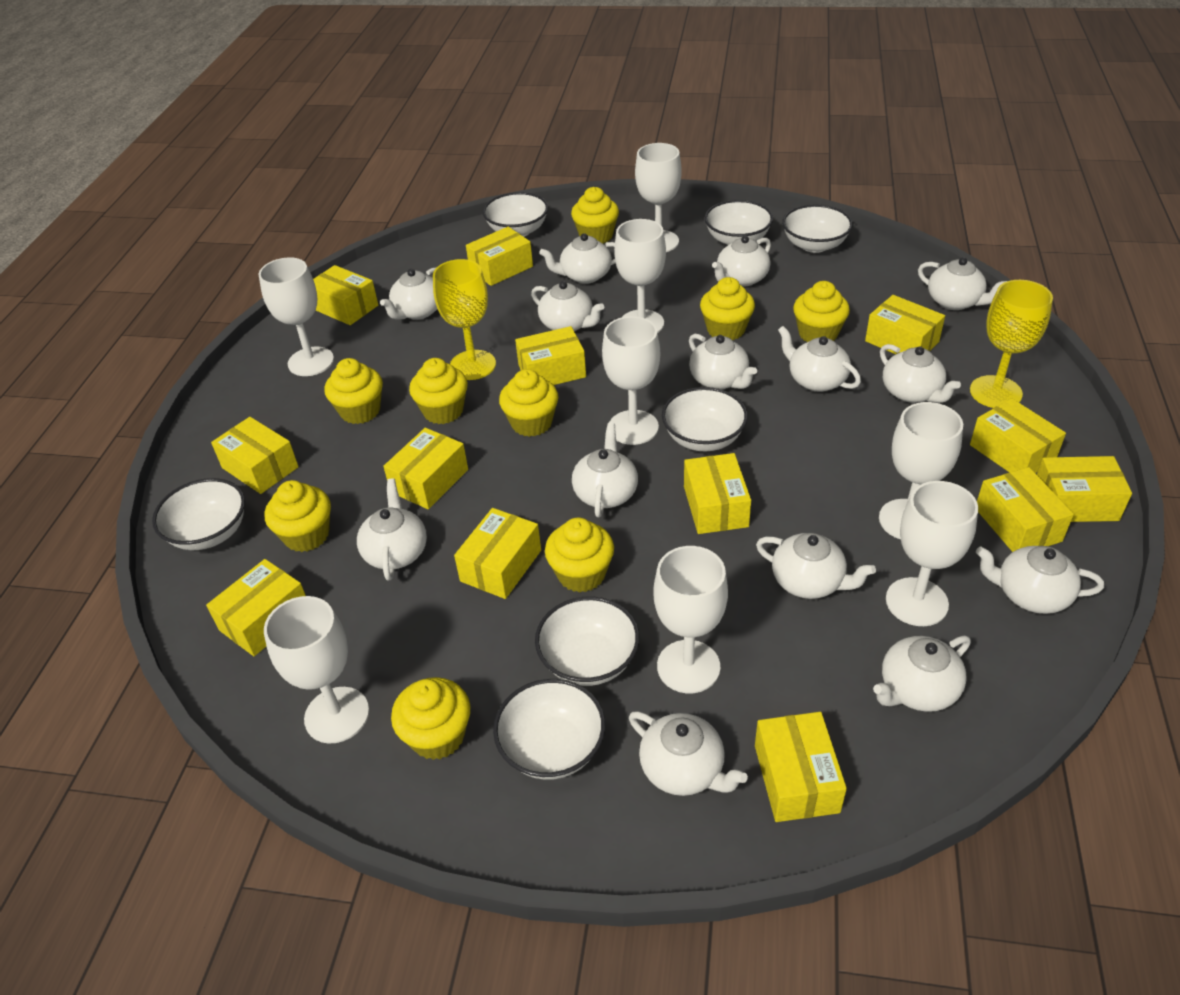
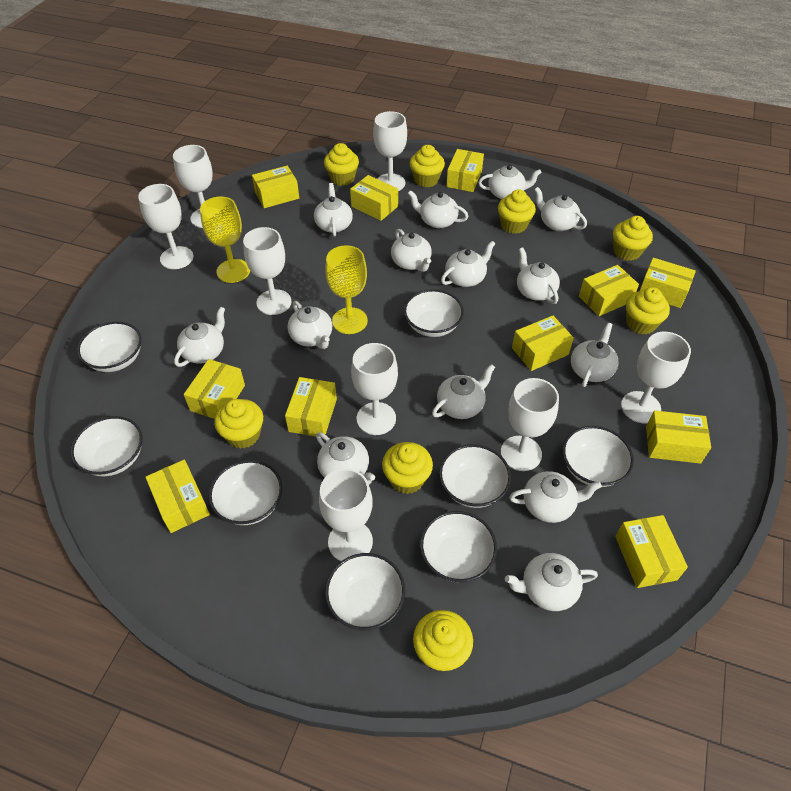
white bowl: [152,478,245,550] [483,192,548,237] [493,679,606,780] [535,597,640,686] [662,387,748,451] [704,200,773,245] [782,205,853,253] = 7 -> [71,416,143,476] [77,322,141,372] [209,460,282,525] [325,553,405,630] [404,289,464,337] [420,511,497,582] [439,444,511,508] [563,426,634,487] = 8
yellow box: [206,559,306,656] [211,417,299,494] [313,265,378,325] [383,428,468,509] [454,508,541,599] [466,227,533,286] [515,326,586,385] [684,453,751,534] [755,712,847,822] [865,295,945,354] [970,398,1066,473] [977,467,1074,552] [1037,456,1132,522] = 13 -> [145,459,210,533] [184,359,245,419] [252,166,299,208] [285,377,337,437] [350,175,398,221] [446,149,484,192] [512,315,574,371] [579,265,639,316] [615,515,688,588] [640,258,696,308] [646,410,711,464] = 11
yellow cupcake: [265,480,331,552] [324,358,383,424] [391,677,471,760] [409,358,468,424] [499,369,558,437] [545,518,614,593] [571,187,619,244] [700,277,755,340] [793,281,850,342] = 9 -> [214,399,263,449] [324,143,359,186] [382,442,433,494] [410,145,445,187] [413,610,473,671] [498,189,536,234] [613,216,653,261] [626,287,670,334] = 8

